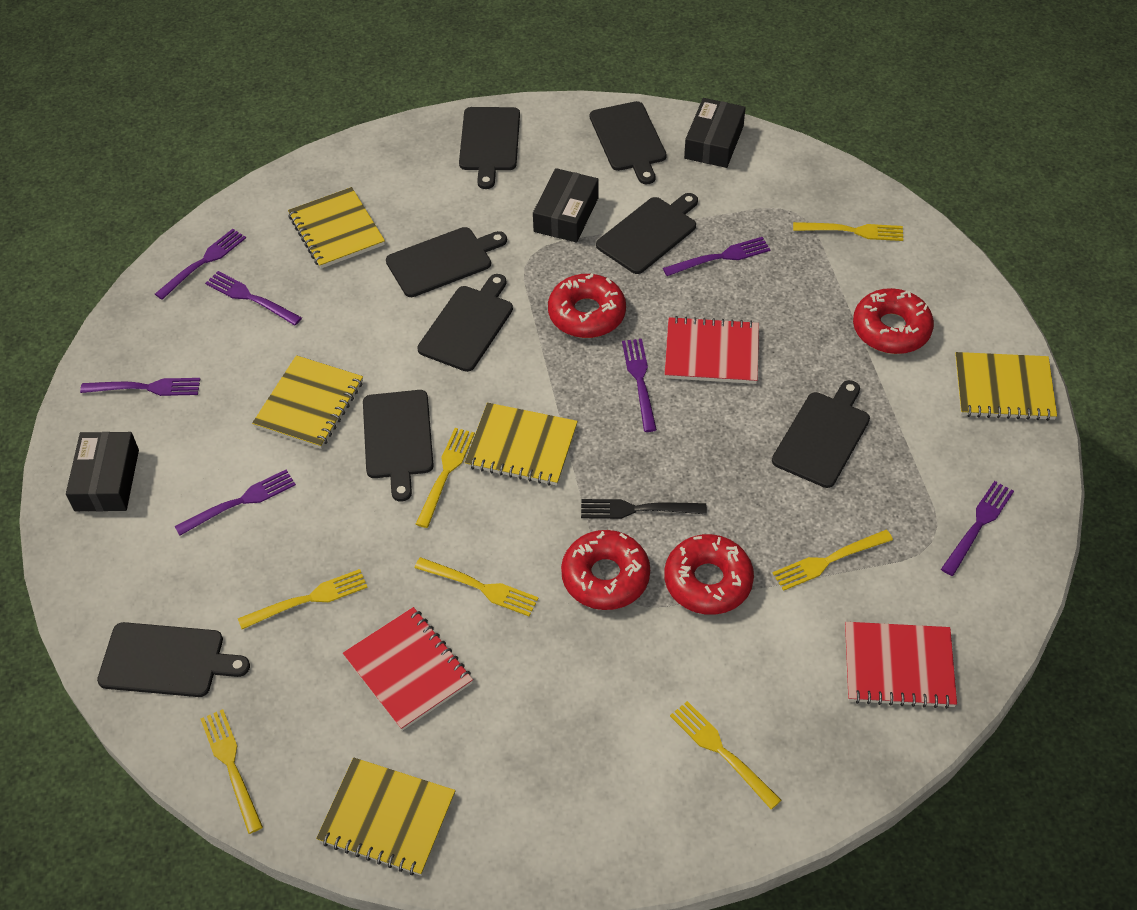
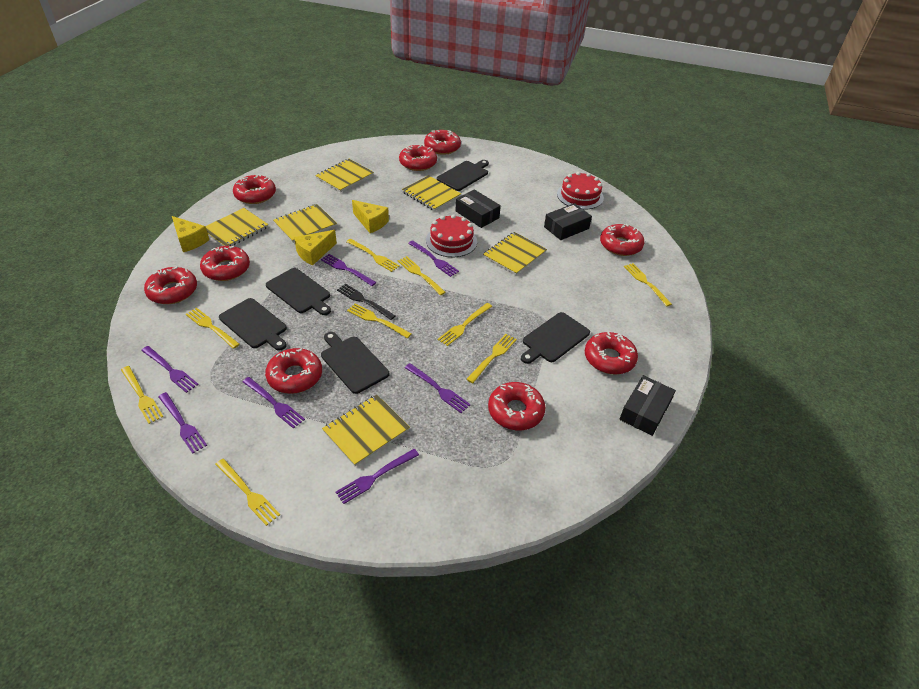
black cutting board: [97,622,250,697] [363,390,434,502] [386,227,507,297] [417,274,513,372] [459,107,520,189] [590,101,667,184] [596,193,698,274] [772,380,870,488] = 8 -> [219,298,287,351] [266,268,331,315] [321,332,389,394] [437,160,489,191] [521,312,590,364] = 5
red cake: none = 0 -> [426,214,477,257] [557,172,604,210] = 2
red donut: [548,273,626,338] [561,530,650,610] [664,534,754,615] [853,288,934,354] = 4 -> [144,266,197,304] [200,246,250,281] [233,174,276,204] [265,348,322,394] [399,144,437,171] [424,130,461,155] [488,382,546,430] [585,332,638,375] [600,224,644,256] = 9
red notebook: [343,607,473,731] [665,316,759,384] [845,622,957,709] = 3 -> none = 0
yellow cheese: none = 0 -> [172,216,209,252] [294,230,337,265] [352,200,389,233] = 3
yellow fork: [201,709,263,834] [238,569,368,629] [415,557,539,616] [416,428,475,528] [670,701,781,809] [773,530,893,591] [793,222,903,241] = 7 -> [121,366,164,424] [186,308,240,349] [215,459,280,526] [346,239,400,272] [347,303,412,338] [398,256,446,295] [438,303,492,346] [466,334,517,383] [624,263,672,307] = 9
yellow notebook: [252,355,363,449] [288,187,385,269] [316,757,455,876] [465,403,578,486] [955,352,1057,421] = 5 -> [206,208,268,246] [273,204,337,243] [315,159,374,192] [322,395,410,466] [402,175,461,211] [483,232,547,275] = 6

